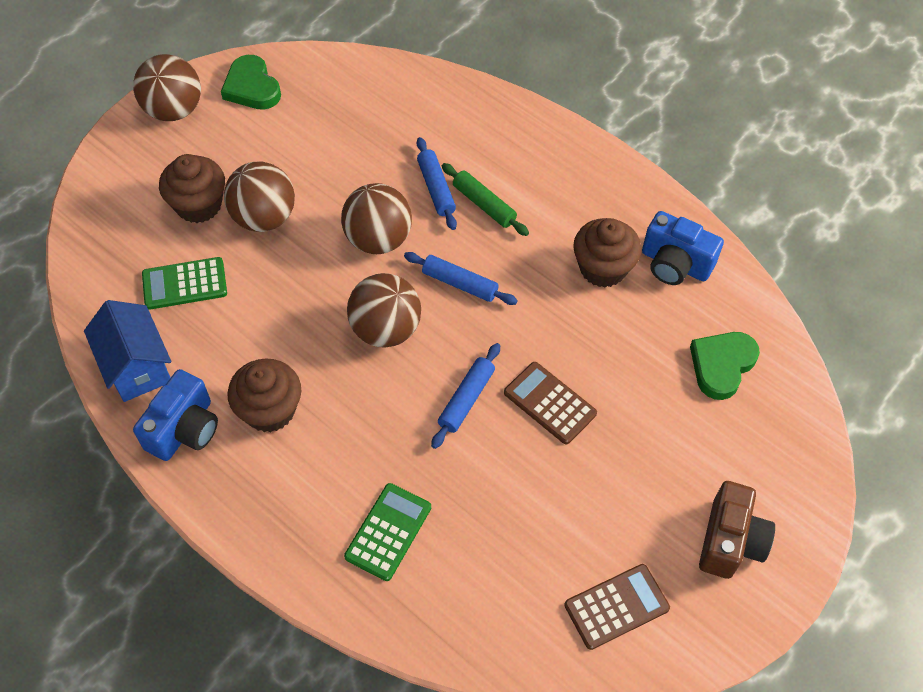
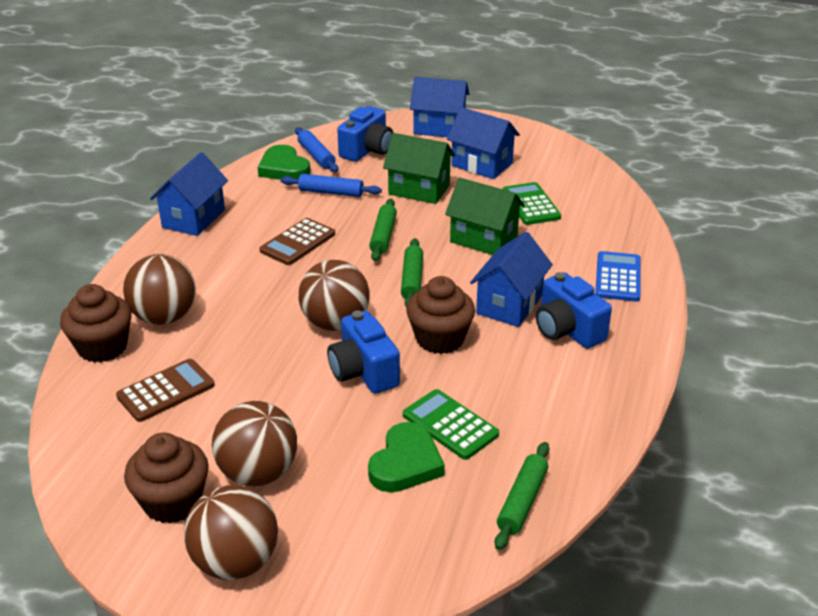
blue calculator: none = 0 -> [595,251,641,301] = 1
blue camera: [133,369,218,461] [642,211,724,285] = 2 -> [327,311,400,394] [337,106,393,162] [536,272,612,349] = 3
blue house: [84,300,171,402] = 1 -> [150,152,228,236] [410,77,469,137] [447,107,520,179] [470,232,553,327] = 4
blue rolling pin: [404,252,518,305] [417,137,457,230] [431,343,500,449] = 3 -> [281,174,382,197] [295,127,339,172] = 2
brown camera: [699,481,775,579] = 1 -> none = 0
green house: none = 0 -> [383,133,455,204] [445,178,525,255] = 2
green rolling pin: [442,163,529,236] = 1 -> [369,199,397,261] [401,238,423,307] [495,442,549,550] = 3

